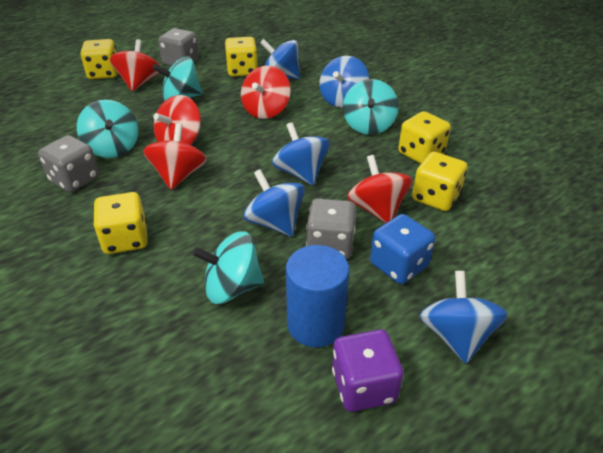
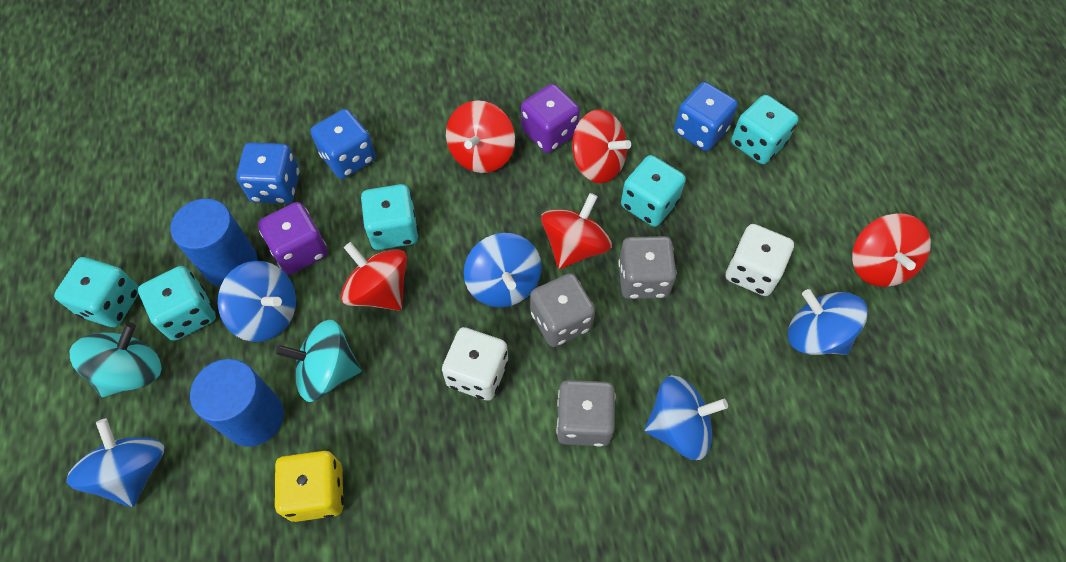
blue cylinder: [286,245,350,347] = 1 -> [170,199,257,287] [190,359,284,447] = 2
blue dice: [370,214,435,284] = 1 -> [236,142,300,204] [311,109,376,179] [674,82,738,151] = 3
purple dice: [332,329,404,412] = 1 -> [258,202,328,275] [521,84,580,153] = 2
turquoise dice: none = 0 -> [54,257,139,327] [138,266,216,341] [361,184,418,250] [621,155,686,227] [731,95,798,164] = 5
turquoise spinning top: [77,100,138,158] [153,56,202,101] [192,231,264,304] [343,79,399,135] = 4 -> [70,322,162,397] [276,320,362,402] = 2
white dice: none = 0 -> [442,327,508,401] [726,224,794,296] = 2
yellow dice: [80,39,118,79] [93,192,148,254] [225,37,258,76] [398,111,451,164] [412,152,467,211] = 5 -> [274,451,344,522] = 1

